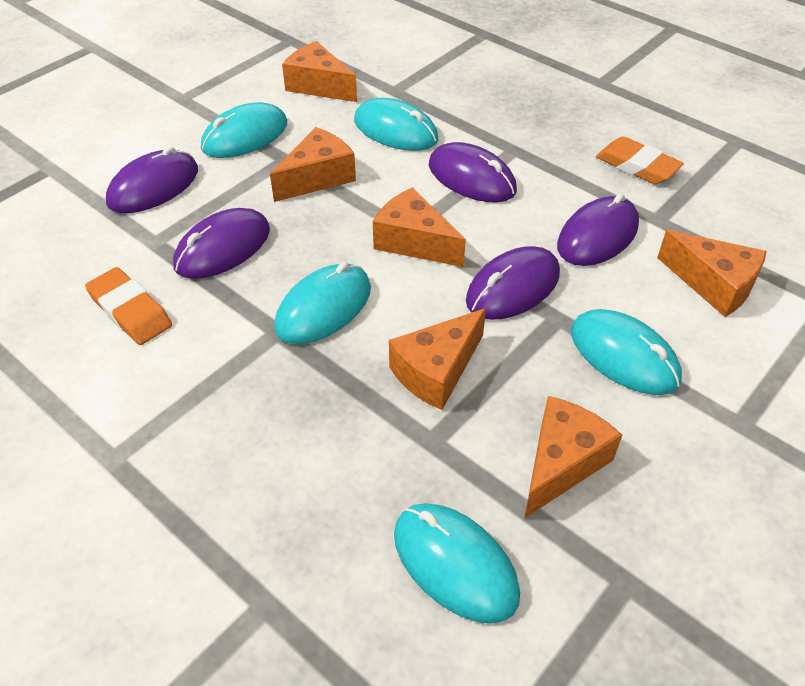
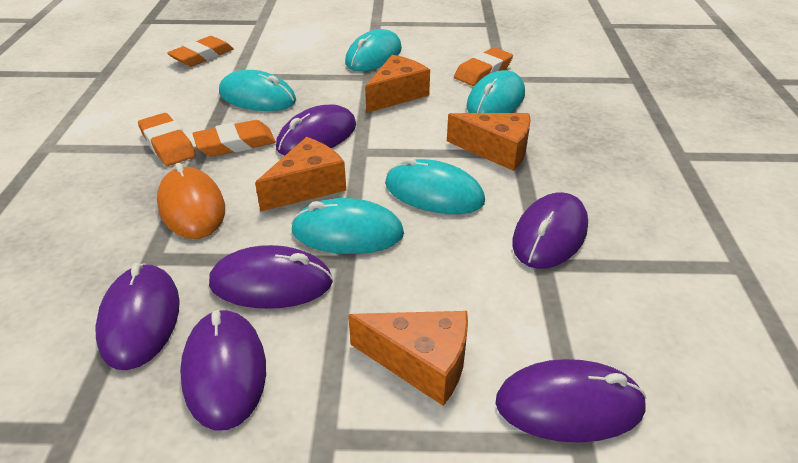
orange cheese: [270,127,356,202] [282,41,357,102] [373,187,466,267] [389,308,486,410] [524,396,622,519] [657,230,767,317] = 6 -> [255,137,346,212] [348,311,468,406] [365,55,430,113] [447,113,530,171] = 4
orange eraser: [85,267,172,345] [596,136,684,185] = 2 -> [138,113,196,166] [167,36,234,67] [193,120,276,157] [454,47,513,86] = 4
orange mouse: none = 0 -> [157,163,225,239] = 1
purple mouse: [106,147,198,213] [173,208,270,279] [429,142,517,203] [466,246,560,320] [557,194,639,266] = 5 -> [95,263,180,370] [180,309,266,431] [209,245,333,309] [276,104,356,155] [496,359,647,443] [512,192,588,269] = 6

